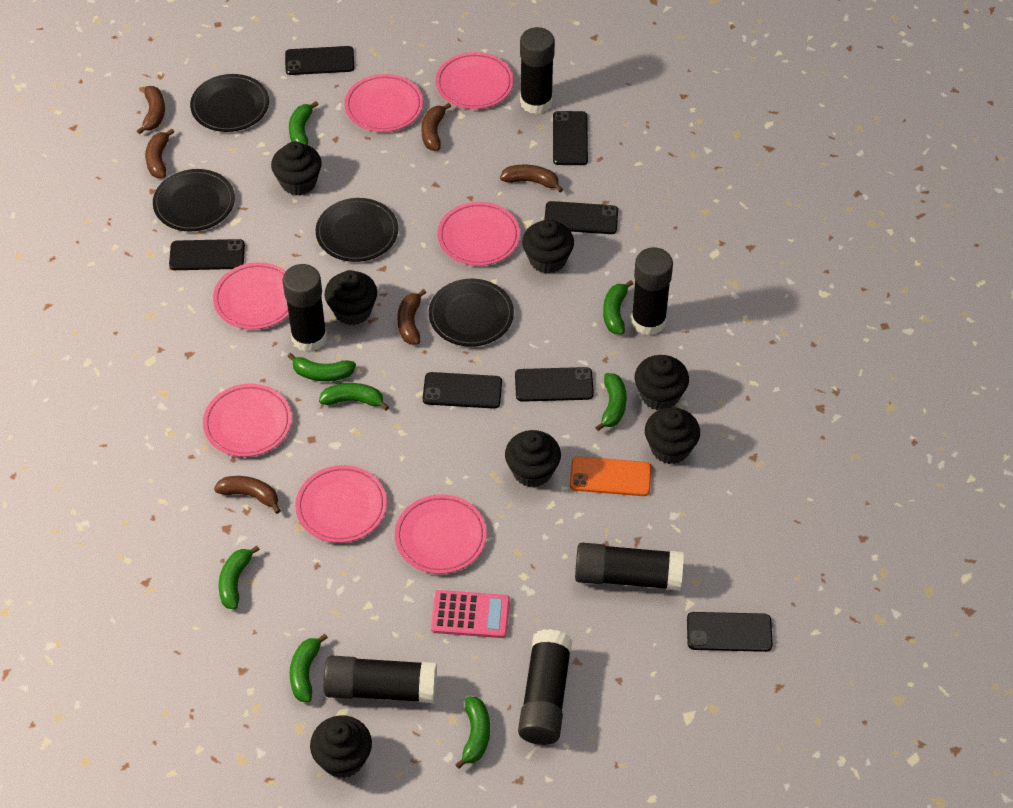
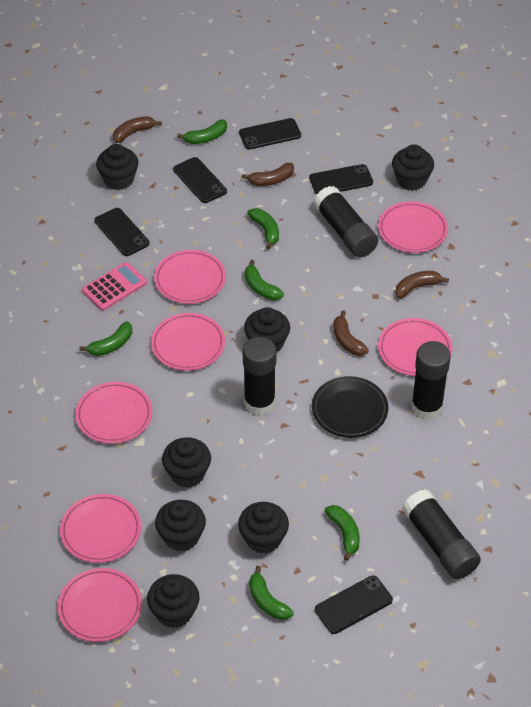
black glue stick: [283,264,327,352] [323,656,437,703] [518,629,573,745] [520,27,555,114] [575,543,684,591] [631,247,673,336] = 6 -> [243,337,276,415] [313,186,378,257] [402,489,481,579] [411,341,451,420] = 4
black phone: [169,239,245,270] [285,46,354,75] [423,372,502,409] [515,367,594,402] [544,201,618,234] [553,111,588,165] [687,612,773,652] = 7 -> [94,208,150,256] [173,157,227,203] [239,118,301,149] [309,164,373,195] [315,575,393,634] = 5
black plate: [153,169,235,231] [190,74,269,132] [316,198,398,262] [429,279,514,347] = 4 -> [312,376,388,438] = 1
brown banana: [137,86,165,134] [145,128,174,178] [214,476,281,514] [397,289,426,345] [421,103,451,151] [500,165,563,192] = 6 -> [113,116,162,143] [242,163,294,186] [334,310,369,356] [395,271,449,298] = 4
green banana: [218,546,260,610] [288,353,356,381] [289,101,318,145] [290,634,328,702] [319,383,389,410] [455,697,490,769] [595,373,627,431] [603,280,633,335] = 8 -> [80,321,132,356] [177,119,227,144] [245,260,284,300] [247,208,279,250] [249,566,294,620] [325,505,360,561] = 6
orange phone: [570,456,652,496] = 1 -> none = 0

